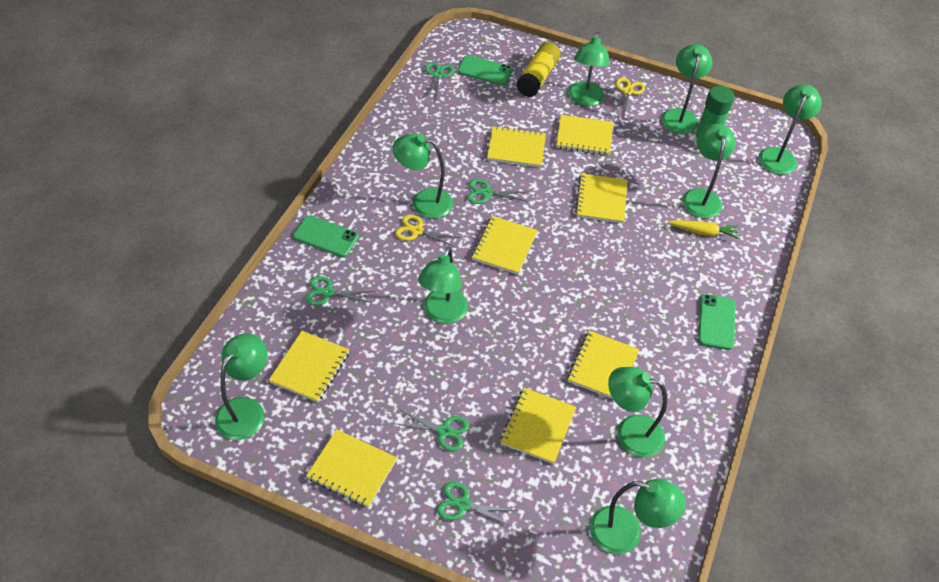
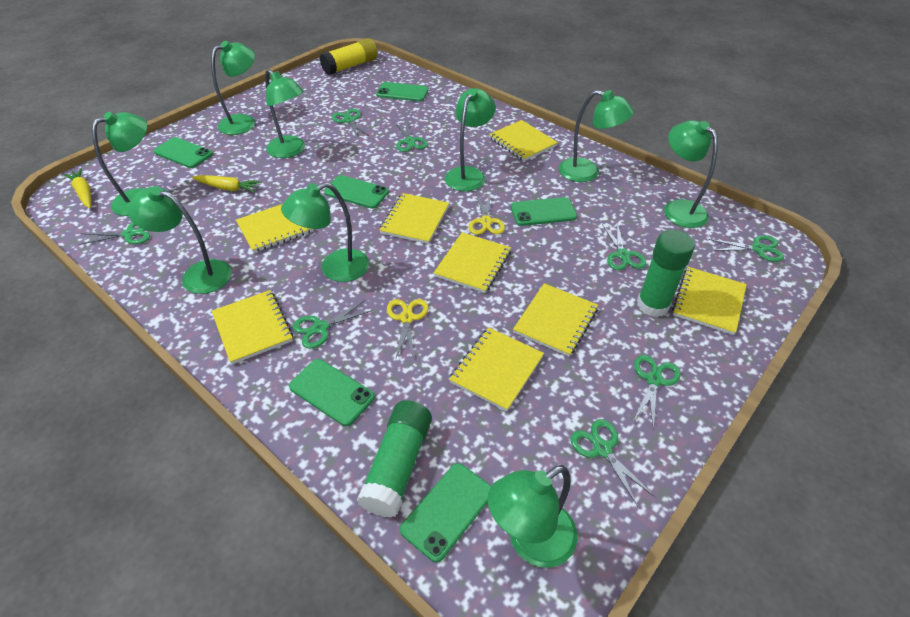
green glue stick: [694,86,734,146] = 1 -> [357,400,432,518] [637,230,695,317] = 2
green phone: [293,216,359,257] [457,55,513,85] [698,294,735,350] = 3 -> [153,137,213,168] [289,359,375,426] [324,175,389,209] [376,82,428,102] [400,463,491,562] [511,197,577,226] = 6
green scissors: [305,276,374,305] [397,410,469,451] [424,62,454,99] [437,482,516,526] [467,179,528,204] = 5 -> [78,222,150,245] [293,300,373,349] [332,109,370,137] [395,120,428,152] [570,419,655,507] [602,223,646,270] [633,355,681,429] [709,235,784,262] = 8
yellow carrot: [668,220,739,239] = 1 -> [63,168,91,208] [192,175,262,193] = 2

